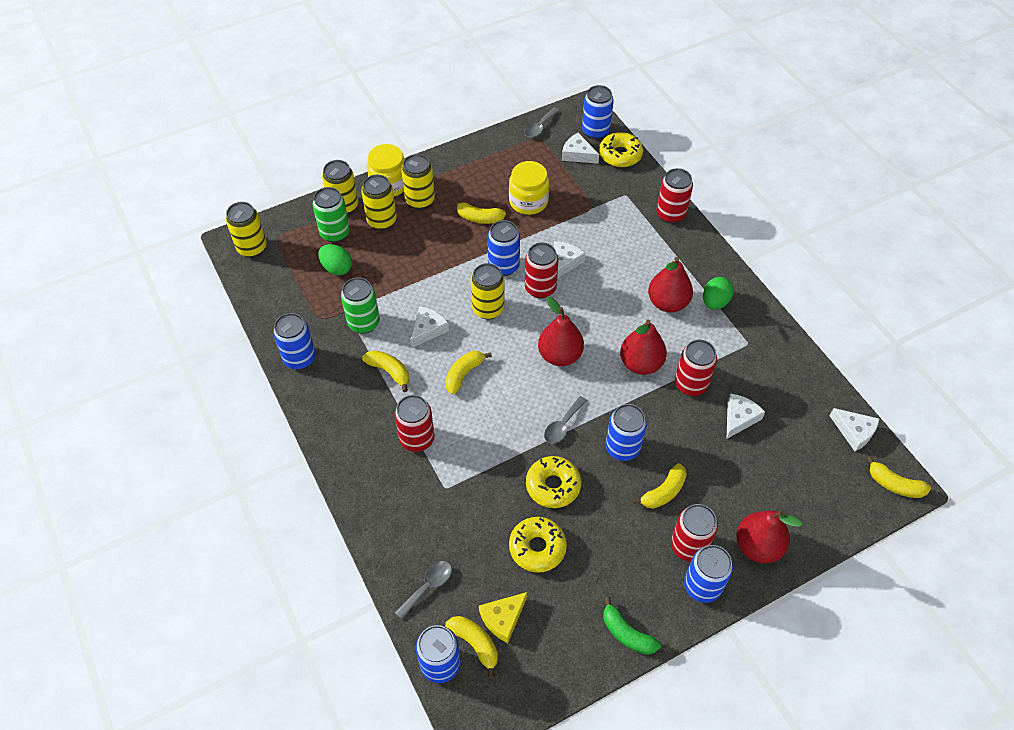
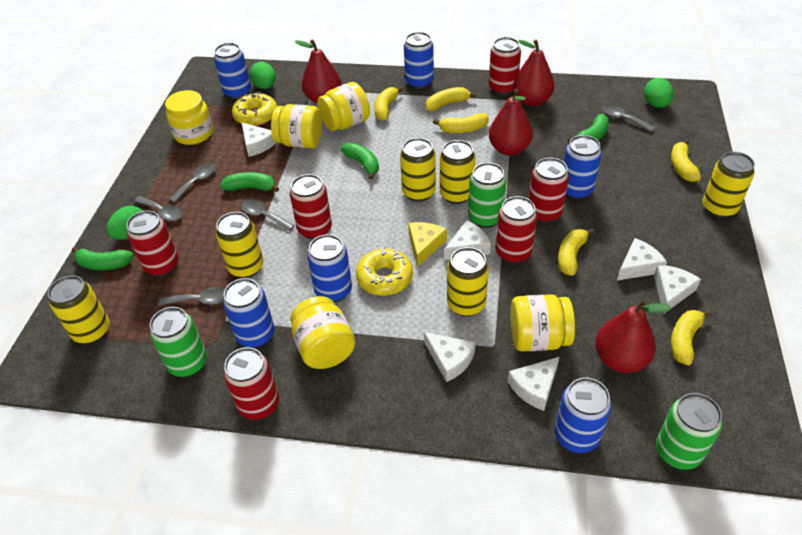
green banana: [603,597,661,655] = 1 -> [72,247,134,270] [220,172,279,192] [341,143,379,179] [568,114,609,144] = 4
green can: [313,187,350,243] [341,277,380,334] = 2 -> [150,307,207,377] [468,163,507,228] [656,393,722,470] = 3
green egg: [318,244,352,275] [703,277,734,310] = 2 -> [107,206,142,240] [249,62,276,89] [644,78,674,108] = 3
grey spoon: [395,561,452,619] [524,108,559,138] [544,396,587,444] = 3 -> [134,196,183,221] [158,287,225,306] [169,163,216,203] [241,200,295,231] [602,104,655,132] = 5
red can: [394,395,435,452] [525,242,559,299] [656,168,693,224] [671,504,718,562] [675,340,717,396] = 5 -> [127,211,179,277] [224,347,279,420] [290,174,332,239] [489,37,521,95] [495,196,537,264] [529,158,569,223] = 6
white cheese: [410,306,449,348] [554,241,585,278] [562,133,599,164] [727,393,765,439] [830,408,879,451] = 5 -> [242,123,276,157] [424,332,475,382] [444,220,491,260] [508,357,559,411] [617,238,667,281] [654,265,701,314] = 6
yellow can: [226,202,267,257] [322,160,358,214] [361,175,397,230] [401,154,435,209] [471,263,504,320] = 5 -> [48,275,110,344] [216,212,263,278] [400,138,436,202] [440,140,475,204] [447,247,489,317] [703,152,755,218] = 6
yellow donut: [509,517,567,573] [526,456,581,508] [599,132,643,167] = 3 -> [232,92,277,126] [356,247,413,296] = 2
yellow jar: [367,144,405,196] [509,161,549,215] = 2 -> [165,90,213,145] [271,104,322,148] [290,296,355,369] [317,82,370,131] [510,294,575,351] = 5

